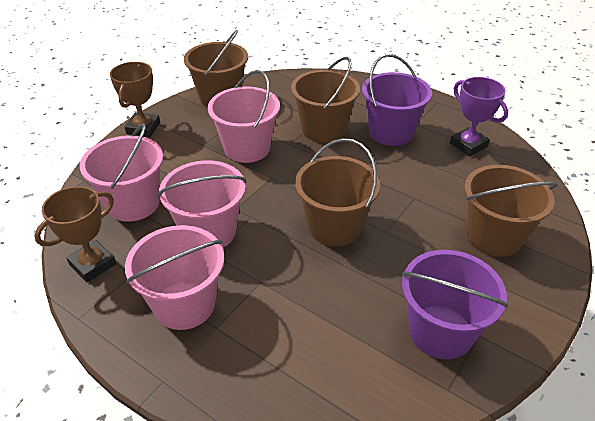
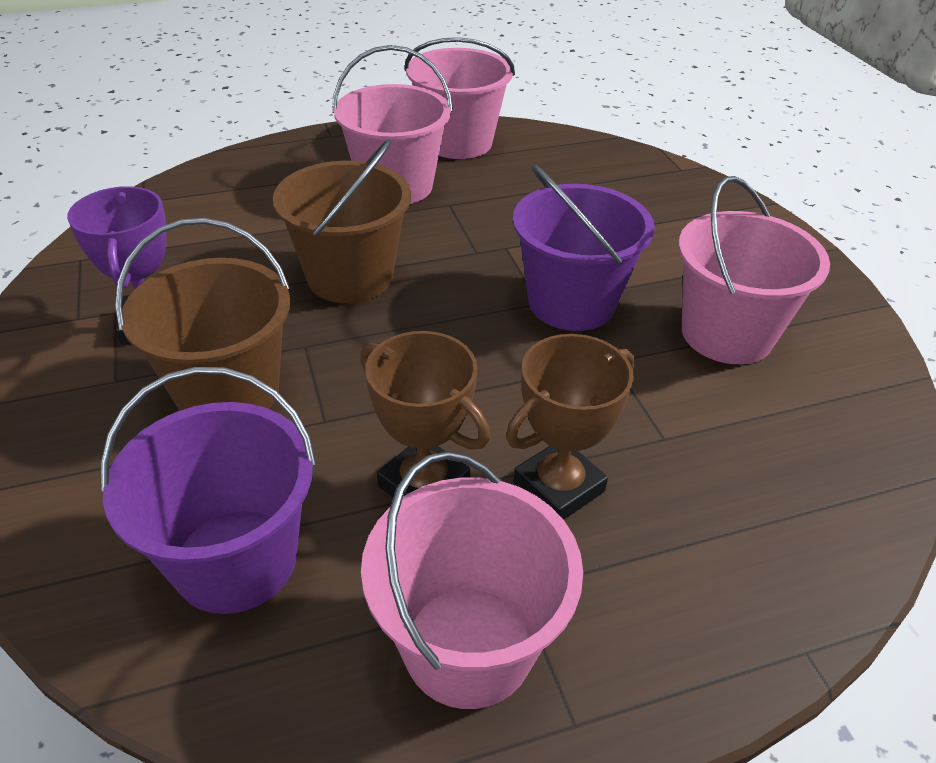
brown bucket: [184,30,248,107] [291,57,360,143] [295,138,380,246] [464,165,558,257] = 4 -> [115,218,290,411] [273,139,411,303] = 2

